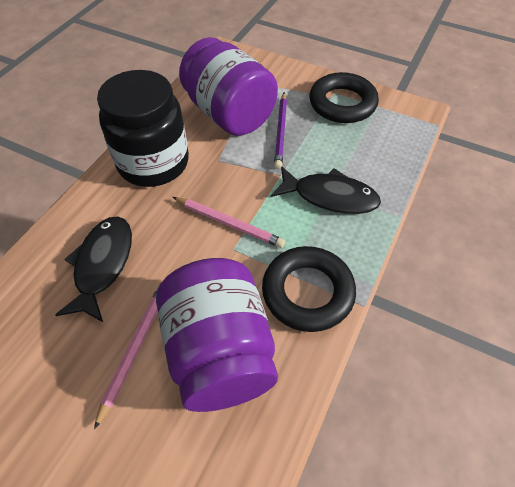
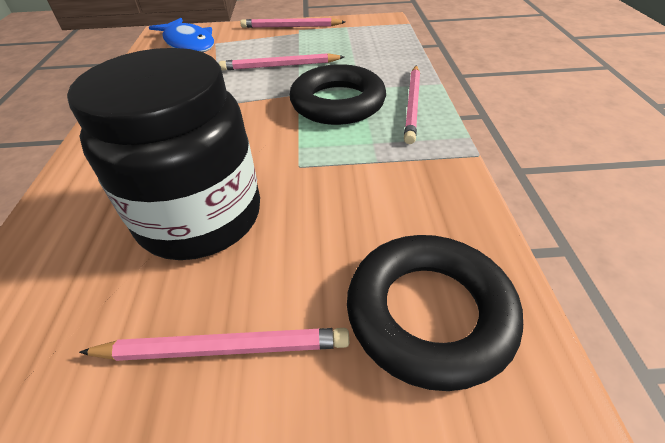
black fish: [55,217,132,322] [271,166,381,214] = 2 -> none = 0
blue fish: none = 0 -> [149,18,214,52] = 1
pink pencil: [94,286,159,430] [173,197,285,248] = 2 -> [79,328,349,361] [219,53,344,70] [240,18,345,28] [404,66,420,144] = 4
purple jar: [156,258,278,412] [179,37,278,136] = 2 -> none = 0
purple pencil: [274,92,287,169] = 1 -> none = 0

